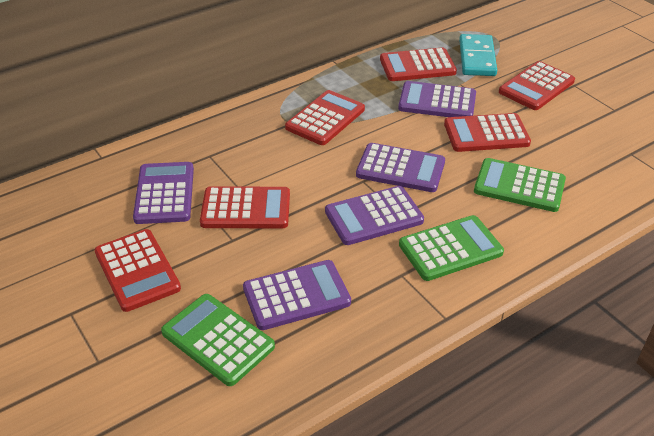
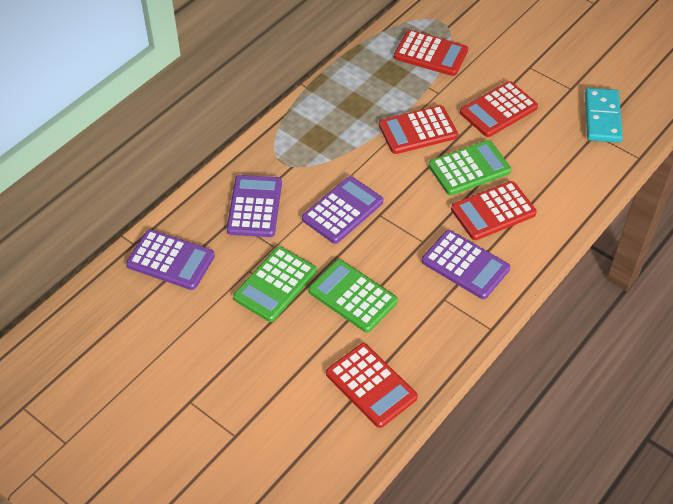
purple calculator: [133,162,194,224] [243,260,351,330] [325,186,424,245] [356,143,445,192] [398,81,476,117] = 5 -> [126,229,215,290] [227,175,282,237] [302,176,383,244] [422,230,510,299] = 4
red calculator: [94,229,181,312] [200,186,290,228] [285,90,365,145] [380,48,457,81] [444,113,531,152] [499,61,575,110] = 6 -> [326,343,418,428] [379,105,458,154] [394,30,468,76] [451,181,537,240] [460,81,538,137] = 5

